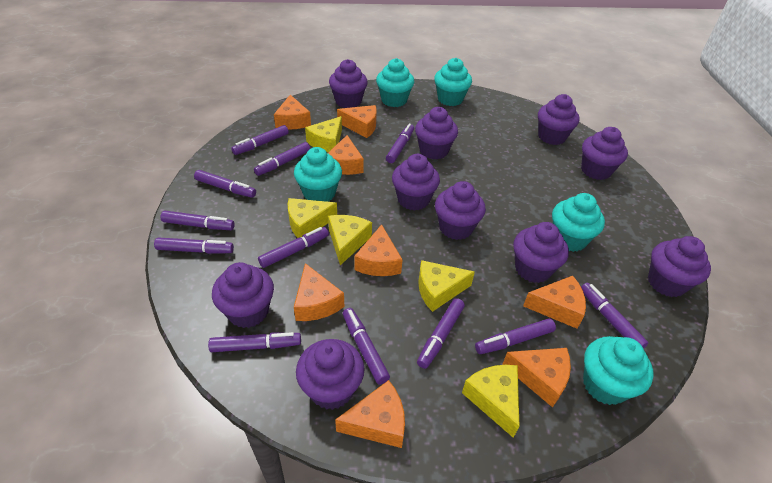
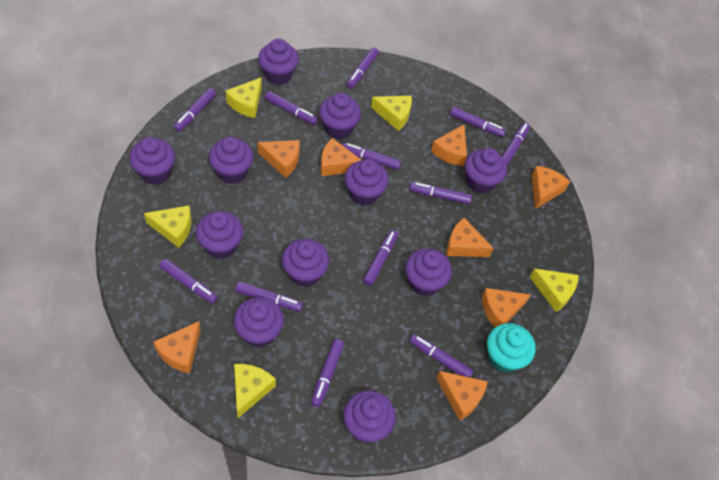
purple cupcake: [212,262,274,328] [296,339,365,410] [329,59,368,108] [392,154,440,211] [415,107,458,159] [435,181,486,240] [513,222,569,283] [538,94,580,145] [581,127,628,180] [648,236,711,297] = 10 -> [130,137,175,185] [196,211,243,259] [209,137,253,184] [234,297,284,348] [258,38,299,85] [282,239,329,287] [319,93,361,139] [343,391,396,443] [345,159,389,206] [405,249,452,296] [465,148,507,194] = 11
turquoise cupcake: [294,147,342,202] [376,58,414,107] [434,58,472,106] [552,193,605,252] [583,336,653,405] = 5 -> [487,323,536,373] = 1

